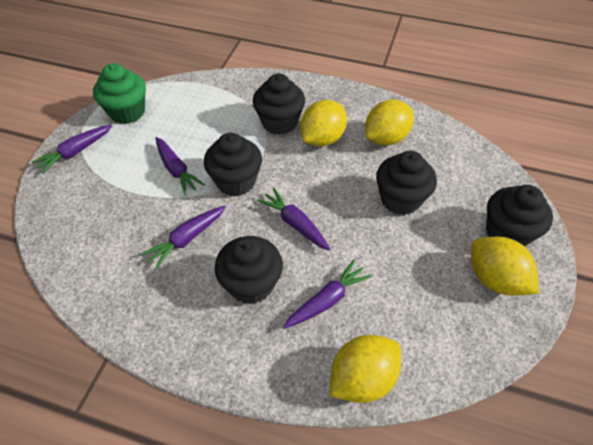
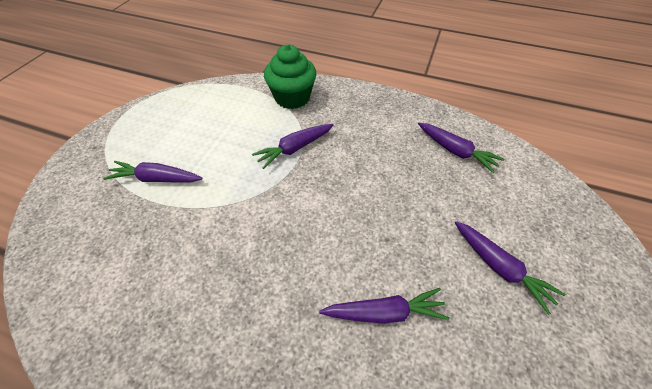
black cupcake: [204,133,262,197] [215,236,283,304] [253,74,305,135] [376,151,437,215] [486,185,553,247] = 5 -> none = 0
yellow lemon: [300,100,347,147] [329,335,401,403] [365,100,414,145] [471,237,539,296] = 4 -> none = 0

